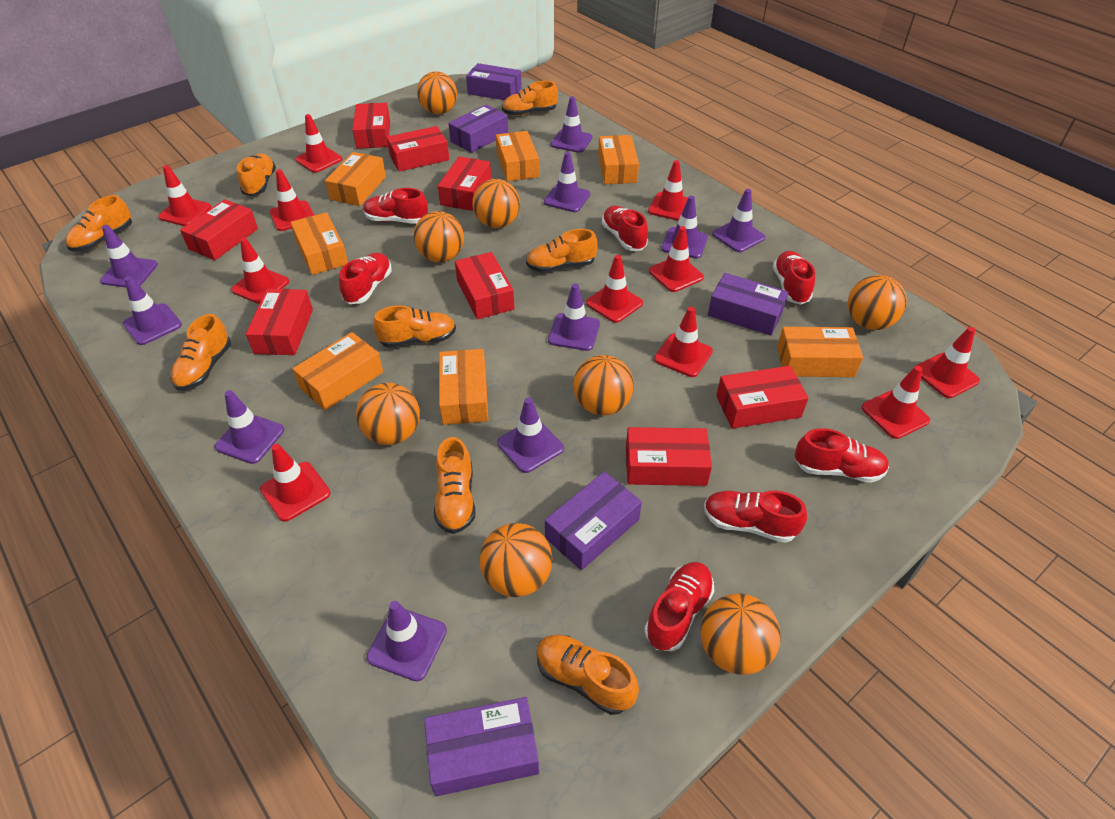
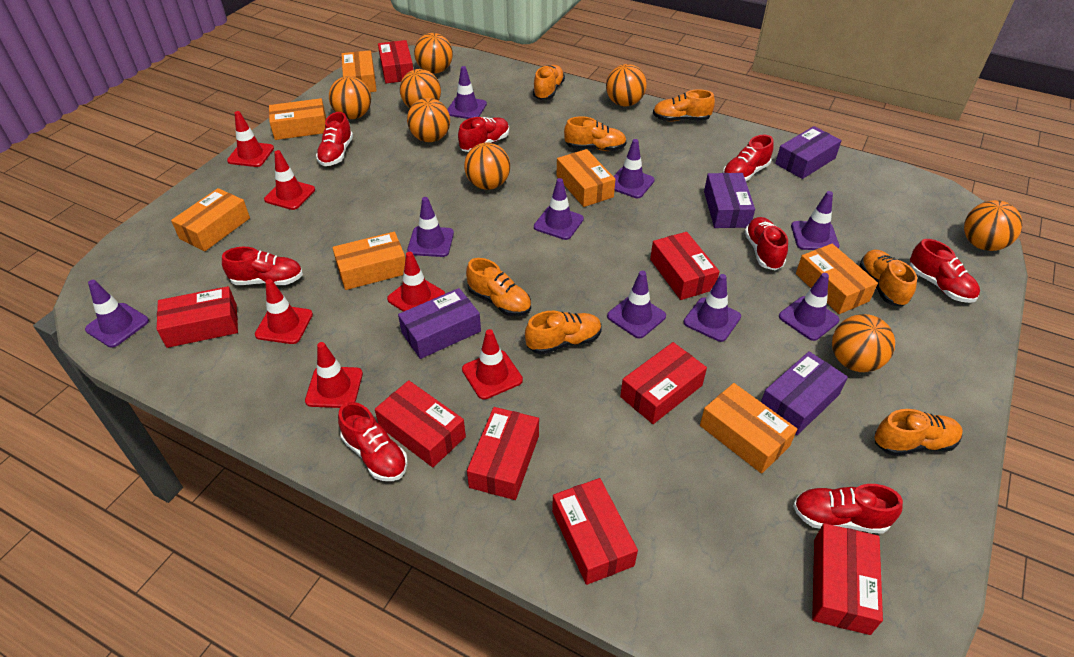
orange shoe: [66,195,132,251] [170,314,231,390] [237,154,276,196] [373,305,456,348] [434,437,476,534] [502,81,558,116] [526,229,598,273] [537,635,639,715] = 8 -> [466,258,531,316] [525,311,602,355] [533,65,565,100] [564,116,627,151] [653,89,715,121] [860,250,917,307] [875,409,963,456] = 7
purple box: [424,697,539,796] [448,105,508,153] [466,63,522,100] [545,472,642,570] [708,273,788,336] = 5 -> [398,288,481,359] [704,173,755,228] [761,351,848,435] [775,126,842,179] = 4
purple traffic cone: [100,225,158,287] [123,276,182,345] [215,390,284,464] [367,601,447,681] [497,397,564,473] [544,152,590,212] [548,284,600,351] [551,96,592,153] [661,196,708,258] [712,189,765,252] = 10 -> [85,280,149,348] [407,197,454,257] [447,66,487,119] [534,178,584,240] [607,271,666,339] [613,139,655,198] [684,274,741,342] [779,273,840,341] [791,191,839,250] = 9
red shoe: [339,253,392,304] [363,188,428,224] [602,206,648,251] [644,562,714,651] [704,491,807,543] [773,251,815,305] [795,428,889,483] = 7 -> [222,247,303,285] [316,112,353,166] [338,402,408,481] [458,117,509,152] [723,134,774,182] [745,217,788,270] [793,484,903,534] [909,239,980,303] = 8
red traffic cone: [158,165,211,226] [231,238,289,304] [260,444,331,522] [269,169,314,231] [295,114,343,173] [586,255,643,323] [648,160,688,221] [649,226,704,292] [654,307,713,377] [862,366,930,439] [916,327,980,398] = 11 -> [227,111,274,167] [255,279,313,344] [264,150,315,210] [305,342,363,408] [387,252,445,312] [462,329,523,400] = 6

